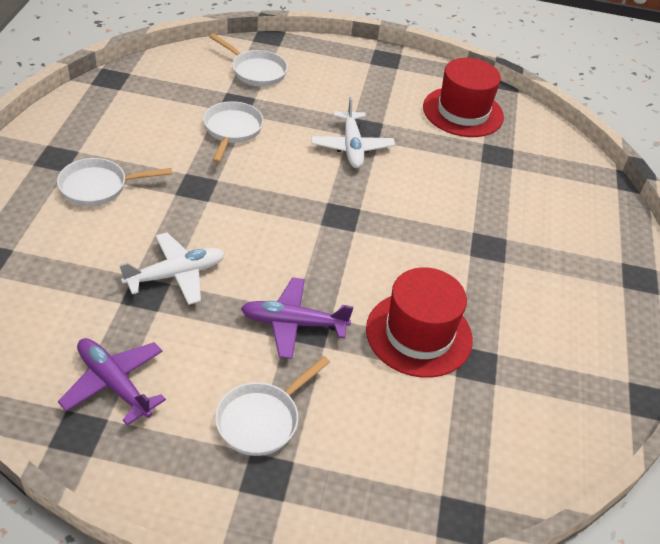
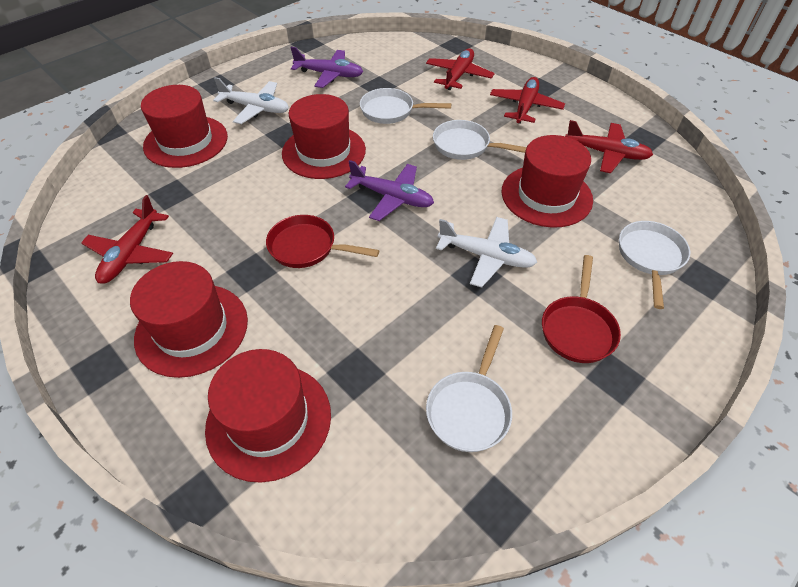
red hat: [366,267,473,378] [423,58,504,137] = 2 -> [130,261,248,378] [141,85,228,168] [205,349,331,483] [282,94,366,179] [502,135,593,228] = 5
red pan: none = 0 -> [266,215,379,268] [542,255,621,363] = 2
red plane: none = 0 -> [81,195,173,284] [426,48,494,90] [490,77,565,124] [565,120,653,173] = 4

